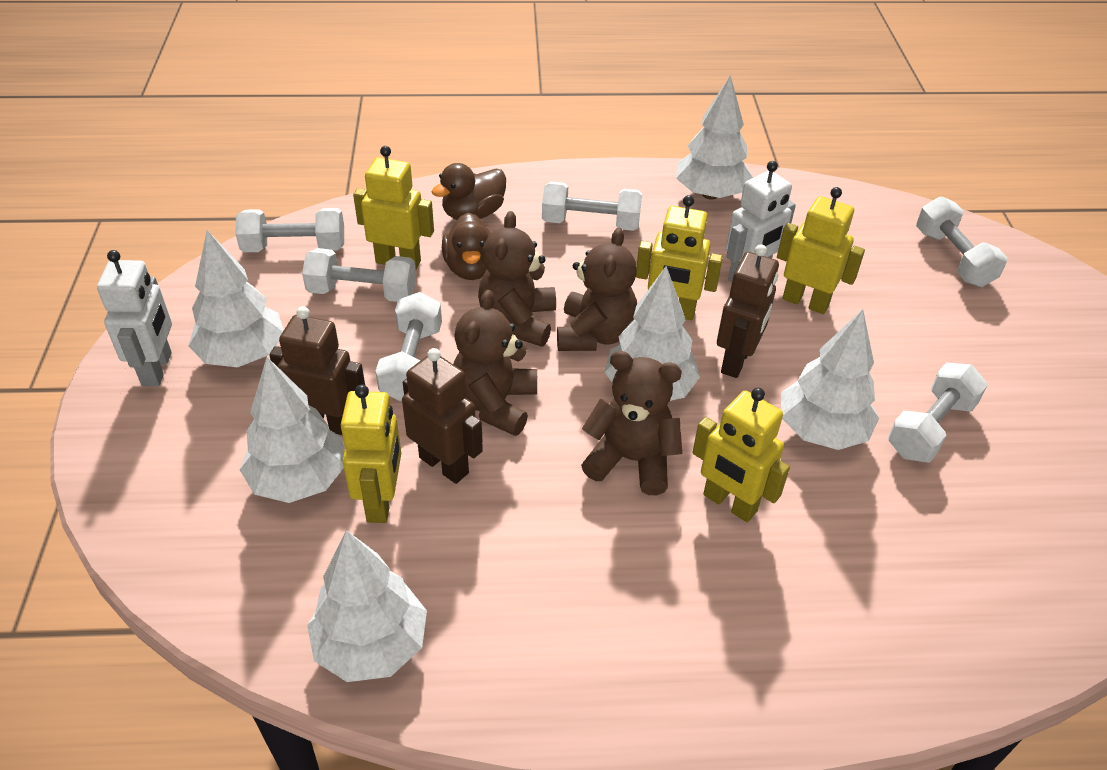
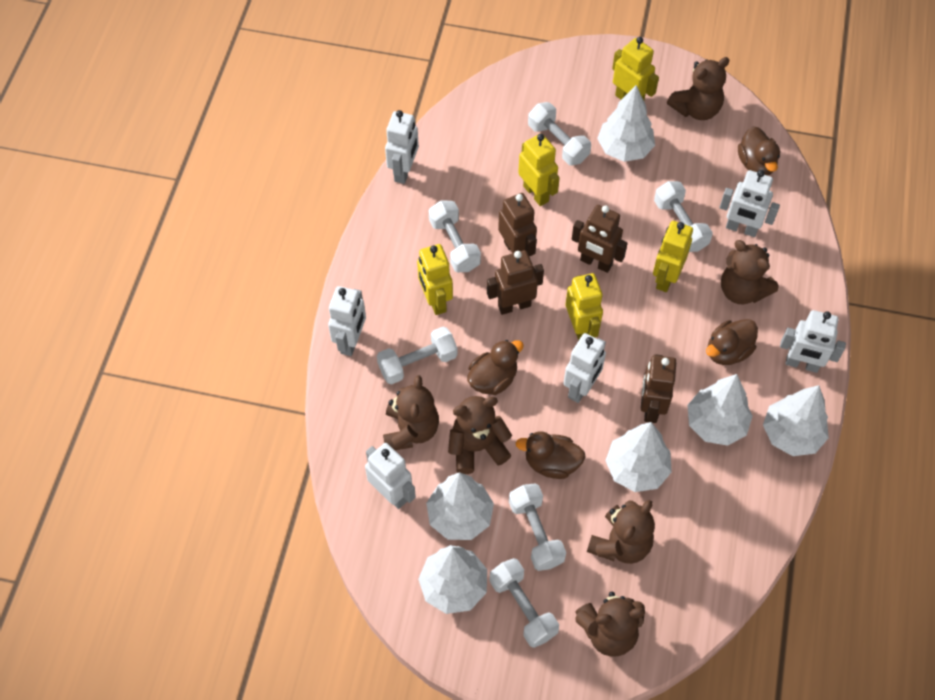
brown duck: [431,163,506,220] [442,213,493,280] = 2 -> [467,340,524,395] [516,431,586,479] [706,319,758,365] [738,126,780,176] = 4
brown robot: [269,306,365,435] [402,348,483,484] [717,244,779,378] = 3 -> [487,250,544,315] [498,193,537,256] [572,205,628,273] [641,354,677,423] = 4
brown teddy bear: [453,290,537,436] [478,211,556,347] [557,227,637,351] [581,351,682,495] = 4 -> [383,375,439,450] [448,396,512,474] [575,592,645,657] [587,500,655,564] [667,57,730,120] [721,240,779,304] = 6
white robot: [97,250,172,386] [726,161,796,282] = 2 -> [328,286,366,356] [365,443,416,509] [385,110,419,184] [563,333,606,403] [719,170,780,237] [780,310,846,373] = 6

